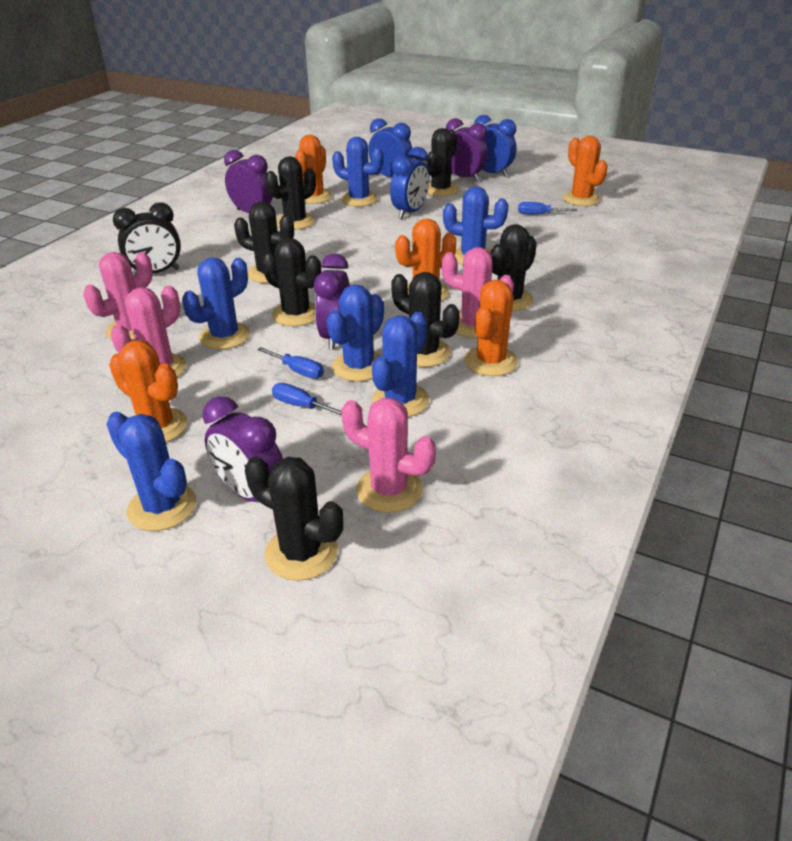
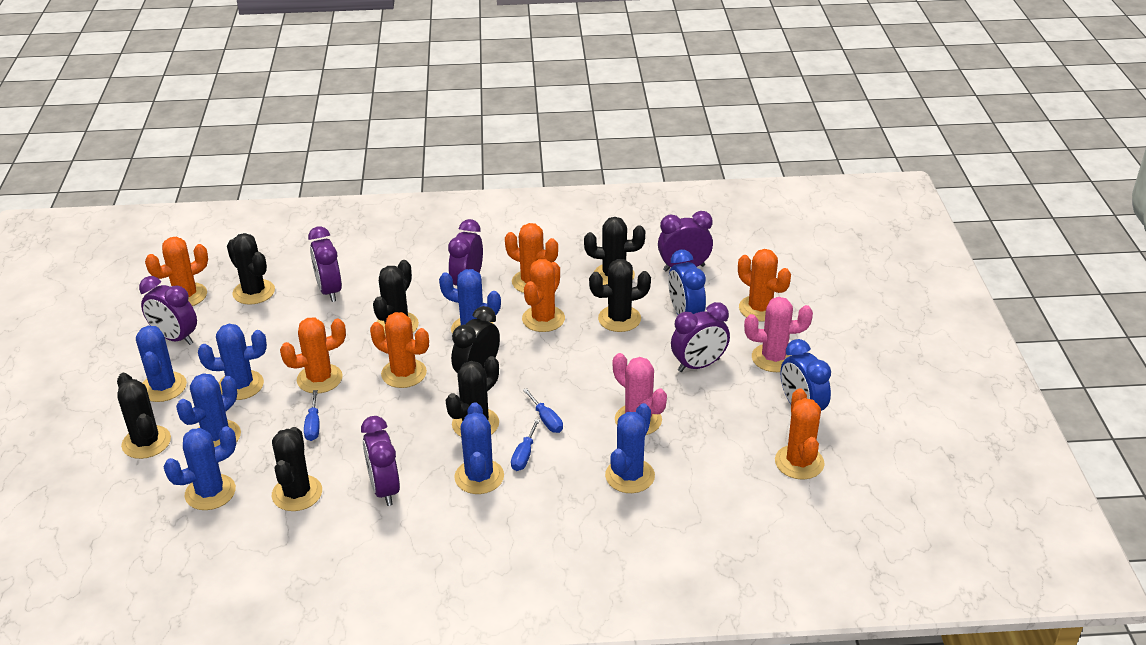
blue cactus: [107,412,196,531] [182,257,250,349] [327,285,384,382] [332,137,383,207] [372,312,429,417] [443,186,509,265] = 6 -> [136,325,187,402] [164,426,236,510] [176,373,241,447] [198,324,267,400] [439,269,501,334] [454,402,504,494] [605,403,655,493] = 7
blue clock: [368,118,413,177] [390,147,429,219] [474,115,517,177] = 3 -> [668,250,706,315] [780,339,831,411] = 2
orange cactus: [109,340,187,442] [295,135,332,204] [395,218,456,301] [464,280,518,376] [563,136,608,206] = 5 -> [145,237,208,306] [280,317,346,393] [370,312,429,388] [505,223,558,293] [522,259,565,332] [738,249,791,322] [775,388,825,480] = 7
pink cactus: [83,252,153,340] [111,286,186,377] [341,398,436,513] [441,247,514,338] = 4 -> [613,353,667,435] [744,297,813,372] = 2
purple clock: [203,396,283,502] [224,150,273,213] [314,253,350,350] [446,118,488,181] = 4 -> [139,276,197,345] [308,226,342,302] [361,416,400,506] [448,219,483,286] [658,211,713,271] [671,302,730,372] = 6

